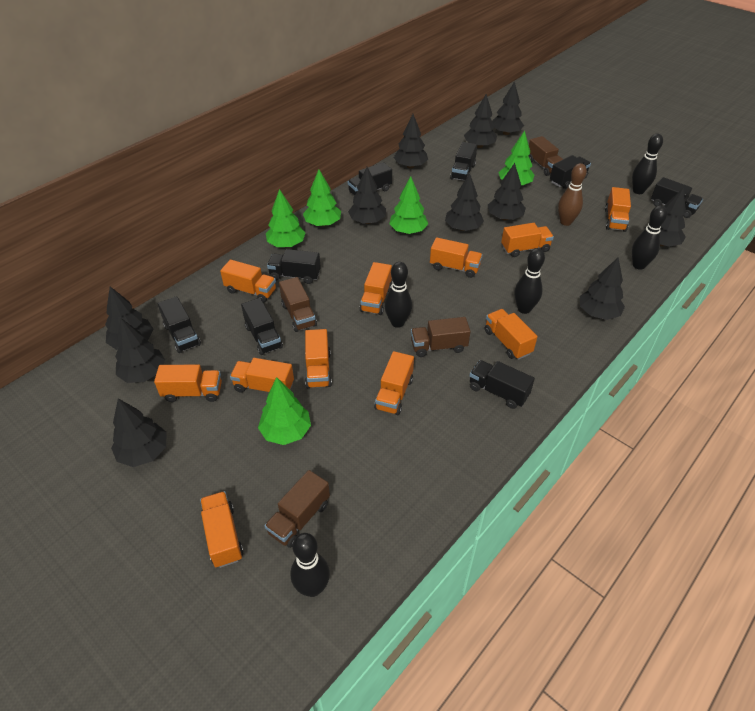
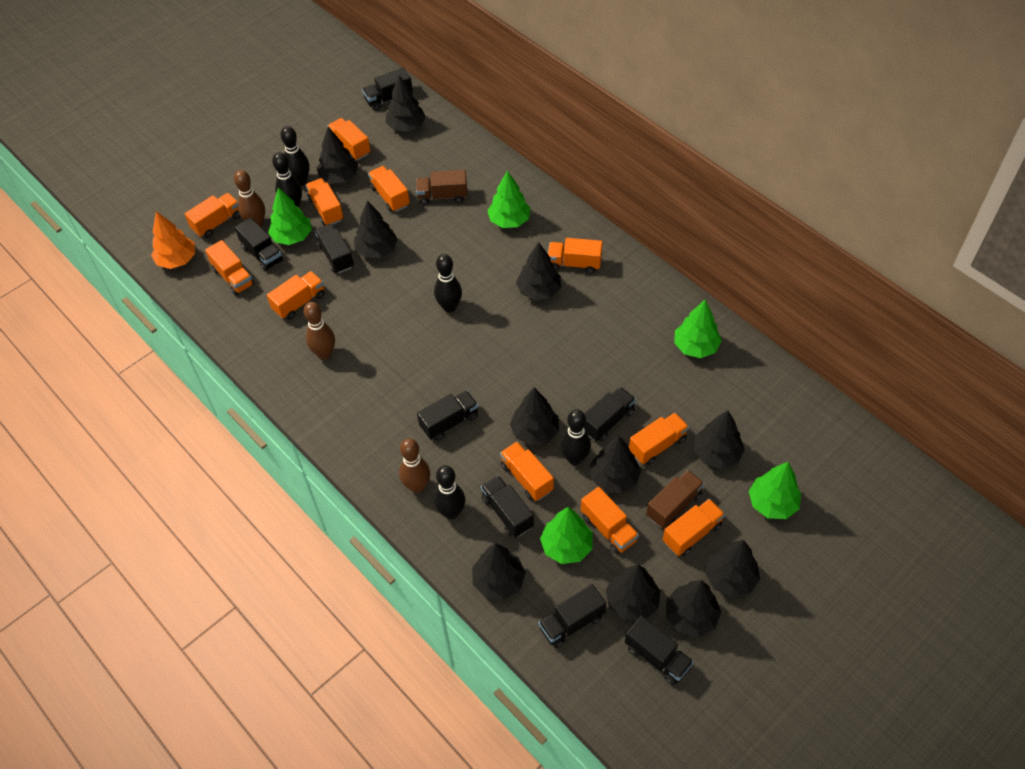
brown bowling pin: [558,163,587,226] = 1 -> [234,170,265,227] [304,302,335,359] [399,438,430,493] = 3
brown truck: [264,470,330,548] [279,277,317,332] [411,317,471,357] [528,136,563,176] = 4 -> [416,170,467,205] [646,470,704,529] = 2
orange tree: none = 0 -> [151,211,195,269] = 1

